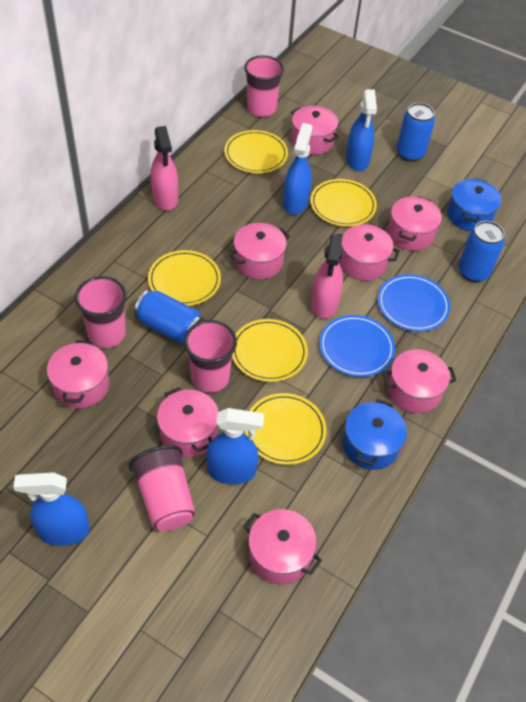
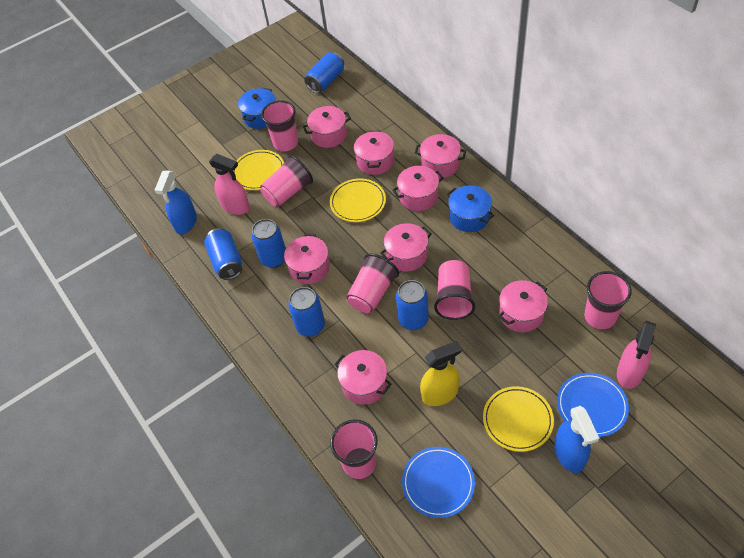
blue can: [134,290,204,345] [397,103,435,162] [458,221,505,282] = 3 -> [204,228,242,280] [251,219,286,268] [288,287,325,337] [304,52,344,93] [396,280,429,330] = 5
blue spray bottle: [13,472,90,546] [206,408,264,484] [283,123,313,215] [346,89,377,171] = 4 -> [155,171,197,234] [554,406,600,473] = 2
pink cup: [75,276,127,348] [128,445,195,531] [184,320,237,393] [244,55,284,117] = 4 -> [260,155,313,207] [261,101,298,152] [330,419,378,479] [346,254,399,313] [434,260,475,320] [584,271,632,330] = 6
yellow plate: [148,250,221,306] [224,130,288,173] [232,319,308,382] [245,393,327,465] [310,179,377,227] = 5 -> [233,150,284,190] [330,178,386,222] [483,386,554,452] = 3
yellow spray bottle: none = 0 -> [420,341,462,406] = 1

